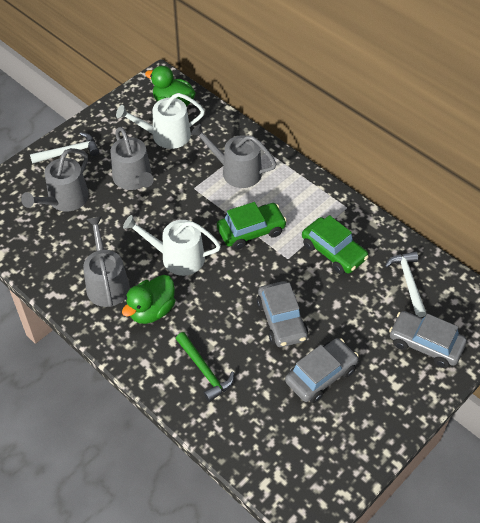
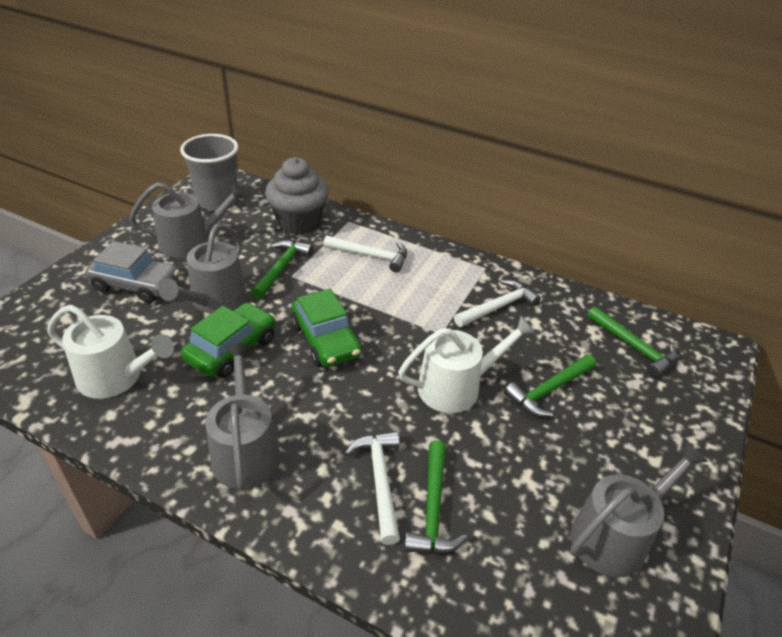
green duck: [122,275,175,324] [145,66,196,107] = 2 -> none = 0
green hammer: [176,332,234,402] = 1 -> [251,240,313,299] [404,440,468,553] [504,354,596,417] [587,306,677,377] = 4
grey car: [257,281,308,347] [285,338,359,403] [389,311,467,368] = 3 -> [85,241,180,303] = 1
grey cup: none = 0 -> [180,134,239,211] = 1
grey cupcake: none = 0 -> [265,157,329,235] = 1
white hammer: [30,132,99,164] [385,251,427,317] = 2 -> [323,235,407,273] [345,431,400,545] [454,280,541,327] = 3

